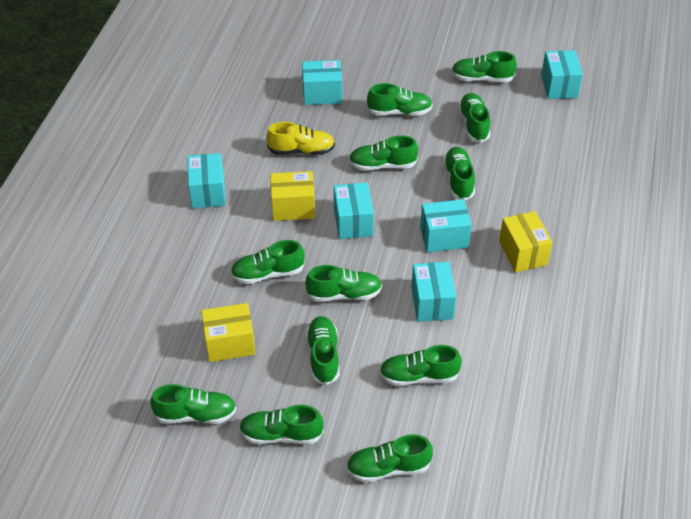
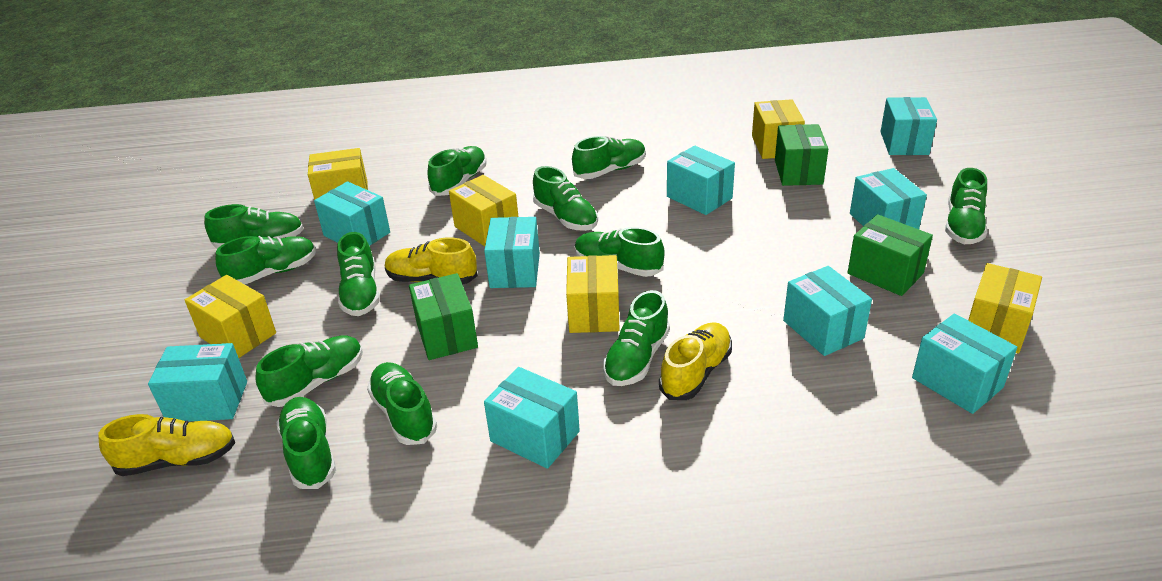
green box: none = 0 -> [409,273,478,360] [775,124,828,186] [847,214,933,296] = 3
turquoise box: [187,153,226,208] [302,60,342,105] [334,182,374,239] [411,262,456,322] [420,199,472,252] [541,50,583,99] = 6 -> [148,343,247,422] [314,181,390,246] [484,217,540,288] [484,367,580,469] [667,146,735,215] [783,266,872,356] [850,168,927,229] [880,97,937,155] [912,314,1017,414] = 9
yellow box: [201,303,255,362] [270,171,315,221] [499,211,553,272] = 3 -> [185,275,276,358] [308,148,368,200] [449,175,518,246] [566,255,620,333] [752,99,805,159] [968,263,1042,354] = 6
yellow shoe: [266,122,335,155] = 1 -> [98,414,235,476] [385,237,478,285] [659,322,732,400] = 3

